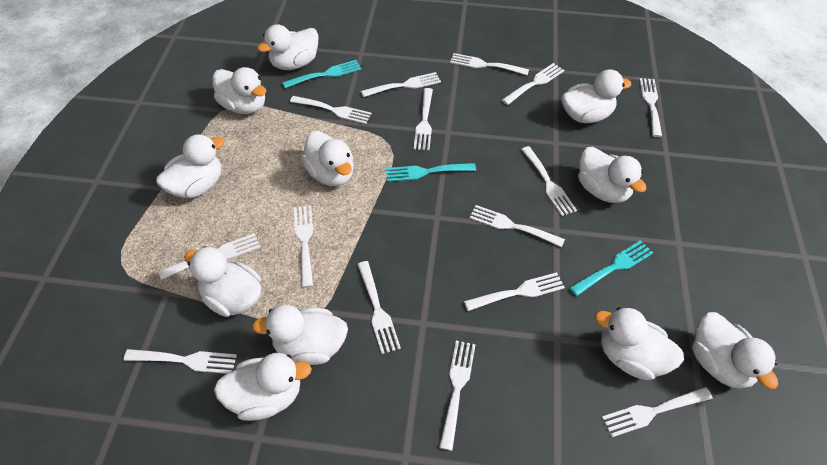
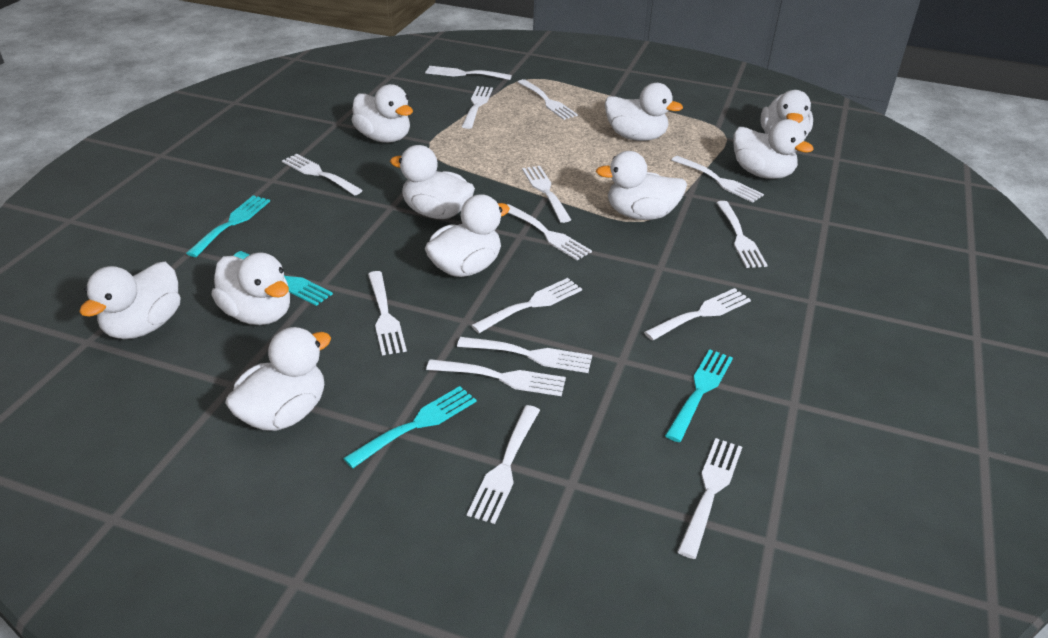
turquoise fork: [282,60,362,88] [386,163,476,182] [569,240,653,296] = 3 -> [186,195,270,257] [233,251,333,306] [343,386,476,469] [665,349,733,442] = 4
white duck: [156,134,225,198] [184,246,261,317] [213,67,267,114] [214,353,312,421] [252,305,348,365] [257,24,319,70] [301,131,354,186] [561,69,632,123] [578,147,647,203] [595,307,684,380] [692,312,778,389] = 11 -> [80,262,181,339] [212,253,290,325] [225,327,331,431] [352,84,413,143] [390,145,475,219] [425,194,510,277] [596,151,687,220] [605,83,683,141] [734,119,814,179] [761,90,813,139] = 10

